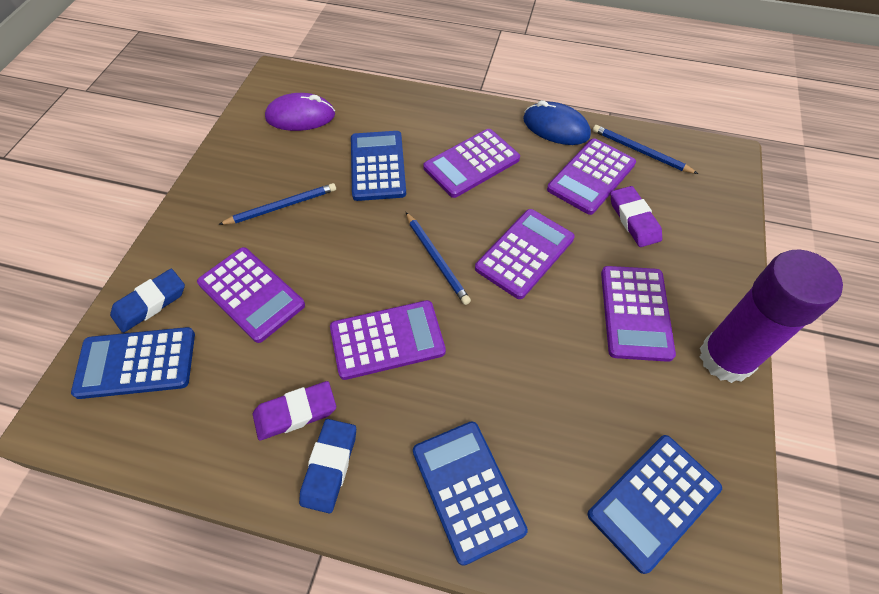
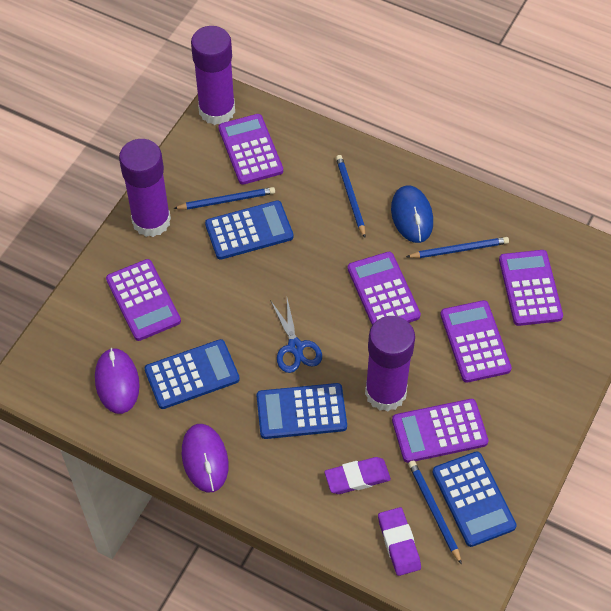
blue eraser: [110,269,185,333] [299,419,356,513] = 2 -> none = 0
blue pencil: [218,183,336,225] [406,212,471,305] [593,125,698,174] = 3 -> [173,187,275,210] [336,155,365,238] [406,237,509,258] [408,460,462,565] = 4
blue scissors: none = 0 -> [270,298,322,373] = 1
purple glue stick: [700,249,843,383] = 1 -> [119,139,171,237] [191,26,235,125] [365,316,415,412] = 3
purple mouse: [265,93,335,131] = 1 -> [95,348,140,414] [182,424,229,492] = 2

